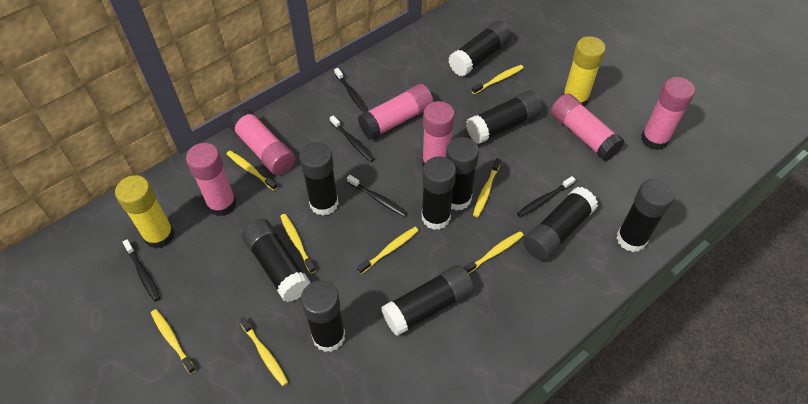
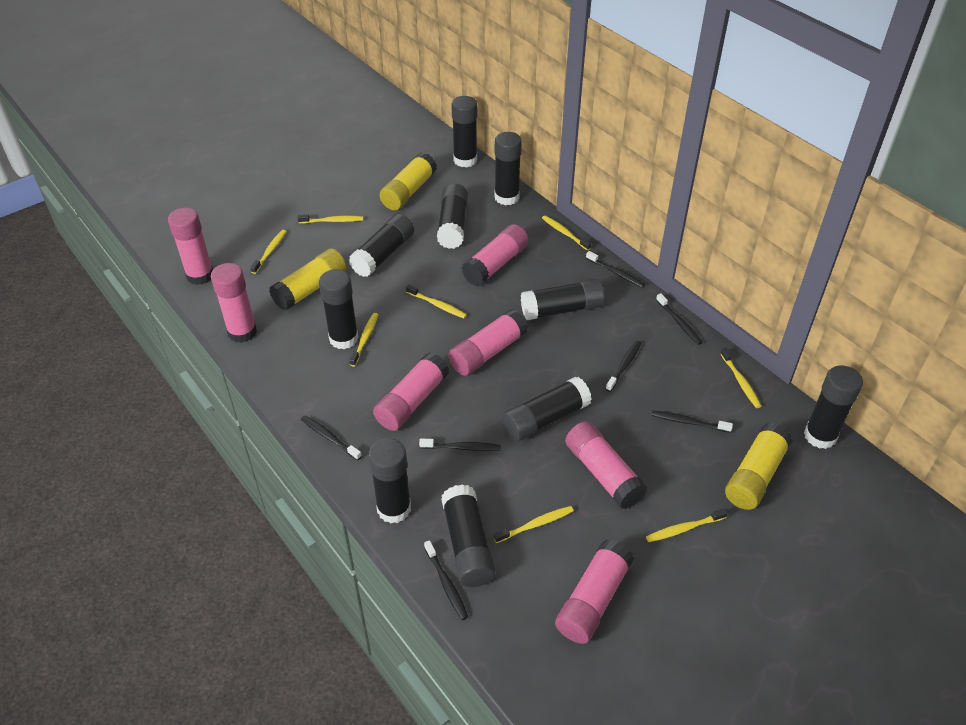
black toothbrush: [122,239,160,302] [330,115,375,162] [334,68,369,113] [347,175,407,217] [517,176,576,217] = 5 -> [301,416,362,460] [419,438,501,451] [424,540,468,620] [586,251,645,287] [606,340,641,392] [652,411,733,433] [656,293,703,345] = 7
pink glue stick: [186,143,237,216] [229,108,295,175] [358,84,433,140] [422,101,455,166] [551,93,624,161] [641,77,695,150] = 6 -> [168,207,213,285] [211,263,257,343] [373,352,449,431] [448,309,528,376] [462,224,529,286] [555,539,634,644] [565,421,647,509] = 7
yellow glue stick: [115,175,175,249] [563,36,606,107] = 2 -> [269,248,347,311] [380,153,437,210] [725,423,793,510] = 3

